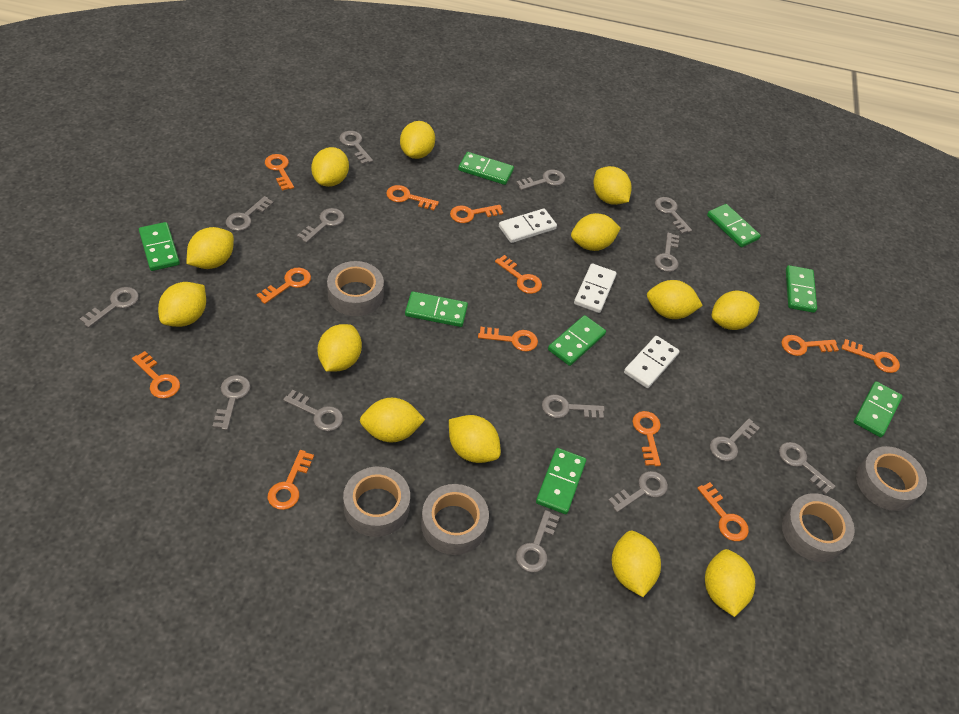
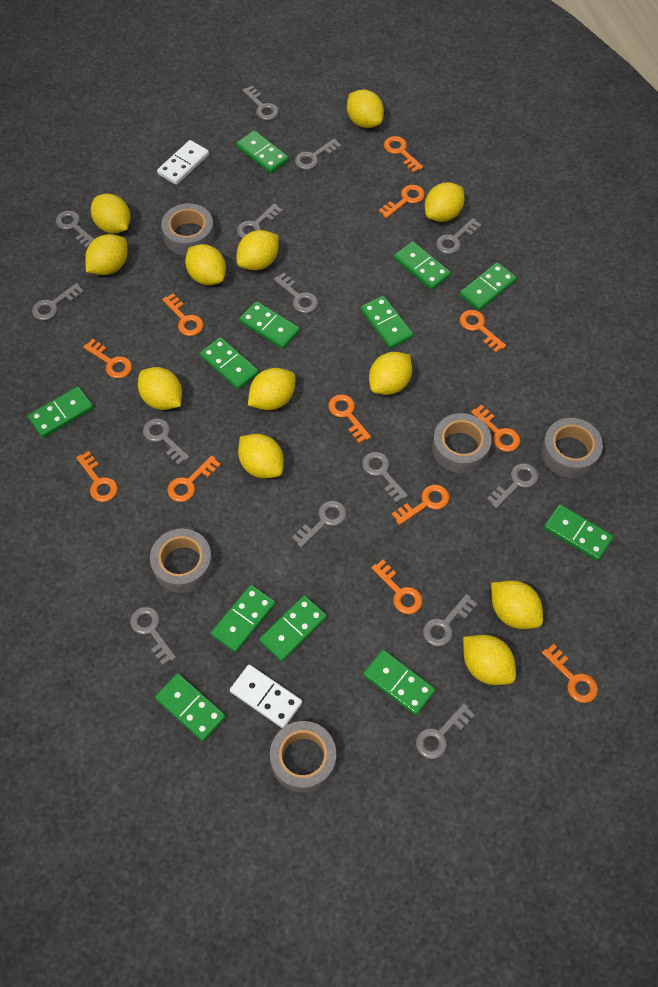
green domino: [139,222,180,271] [405,291,468,327] [458,152,514,185] [536,448,586,514] [548,315,606,366] [707,204,761,247] [786,265,817,313] [854,381,903,437] = 8 -> [28,387,94,438] [155,673,226,741] [200,337,259,390] [211,585,275,653] [236,130,289,173] [239,301,300,349] [259,596,327,662] [361,296,413,349] [363,650,435,715] [394,241,451,290] [460,262,517,311] [544,504,613,561] = 12
white domino: [499,209,557,243] [574,264,617,313] [624,336,680,388] = 3 -> [157,140,209,185] [230,665,302,728] = 2
yellow lemon: [158,282,206,327] [186,227,234,269] [311,147,349,187] [317,324,362,372] [360,398,425,442] [400,121,435,159] [449,415,501,463] [571,213,621,251] [594,166,632,205] [612,531,661,597] [647,280,703,319] [705,549,755,617] [712,291,760,330] = 13 -> [85,234,127,275] [91,193,130,234] [138,367,182,410] [185,244,226,285] [237,230,279,270] [238,434,284,479] [248,368,296,410] [347,89,384,128] [369,352,412,395] [425,182,465,222] [463,635,516,685] [491,580,543,629] = 12

